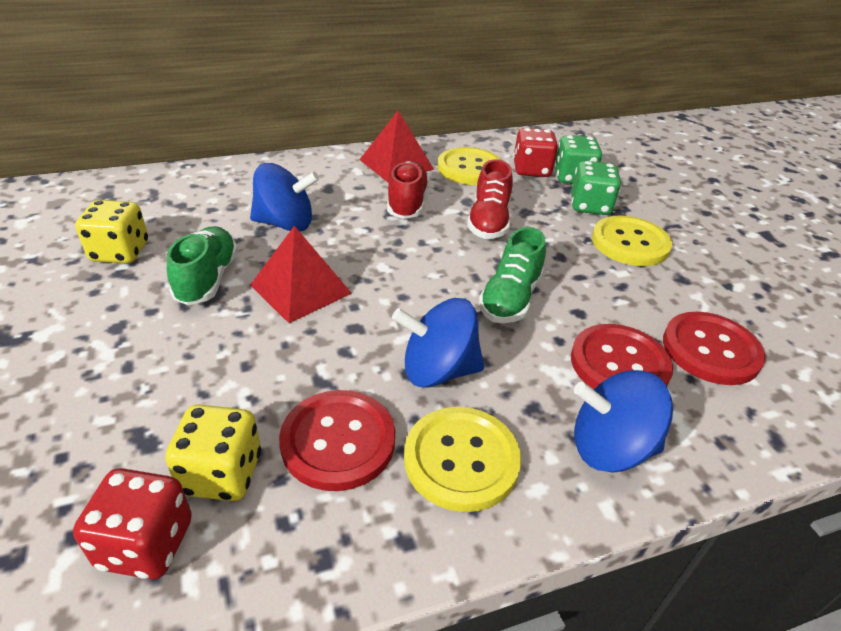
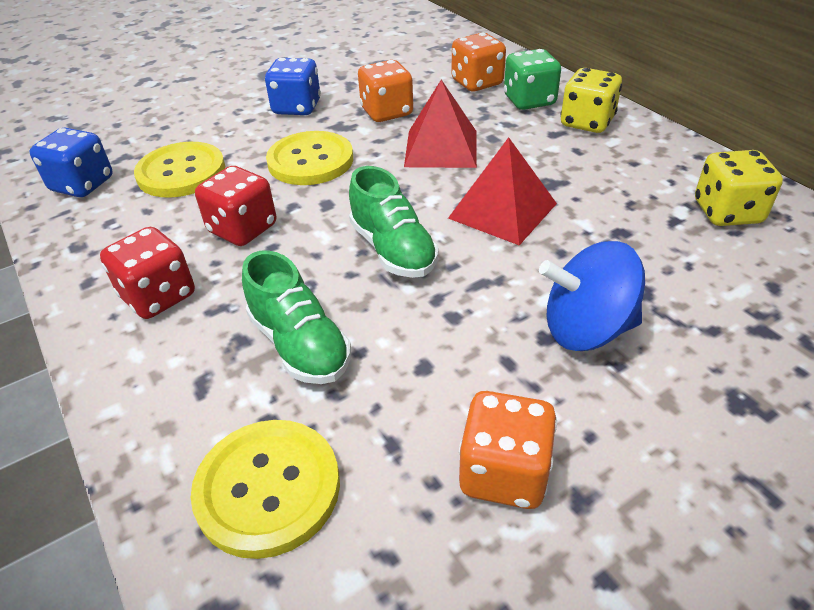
blue dice: none = 0 -> [29,128,113,197] [265,58,321,115] = 2
blue spinning top: [250,163,319,231] [392,298,484,388] [574,370,673,473] = 3 -> [539,241,645,351] = 1
green dice: [554,135,602,184] [571,161,621,215] = 2 -> [504,49,561,110] = 1
orange dice: none = 0 -> [358,60,413,122] [452,33,506,91] [459,391,557,509] = 3
red button: [279,390,395,491] [571,324,673,389] [663,312,766,385] = 3 -> none = 0
red shoe: [387,161,429,219] [467,159,513,239] = 2 -> none = 0

